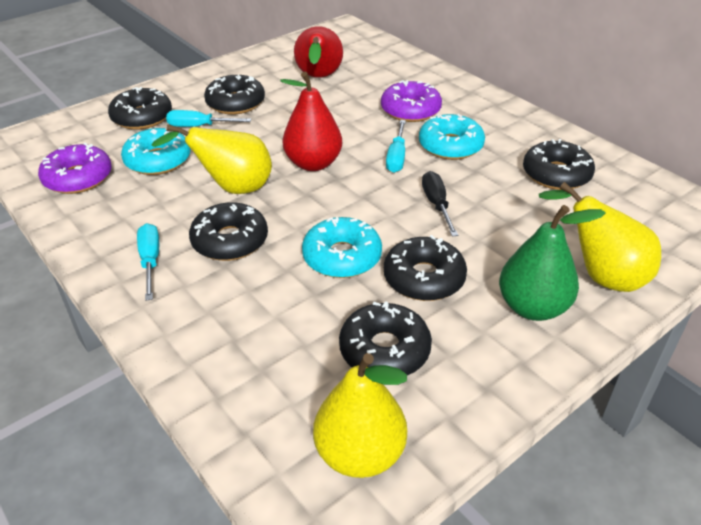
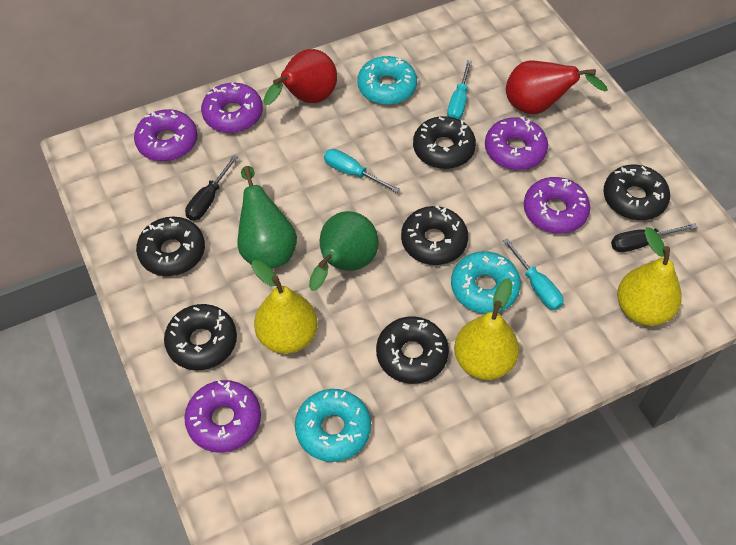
black screwdriver: [422,171,458,237] = 1 -> [185,155,238,221] [611,223,697,252] = 2
green pear: [499,205,606,321] = 1 -> [238,166,297,269] [309,211,379,291] = 2
purple donut: [38,143,112,194] [381,80,442,122] = 2 -> [134,109,197,161] [184,380,261,453] [201,83,263,133] [485,117,548,170] [524,177,590,234] = 5

